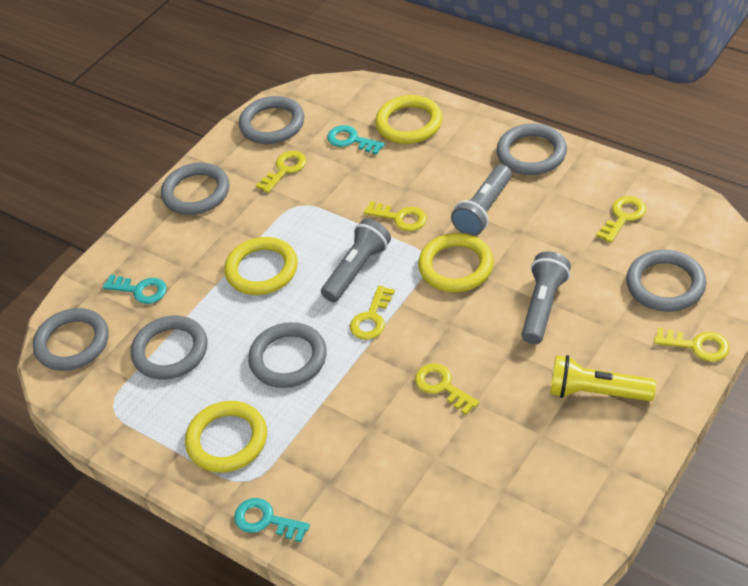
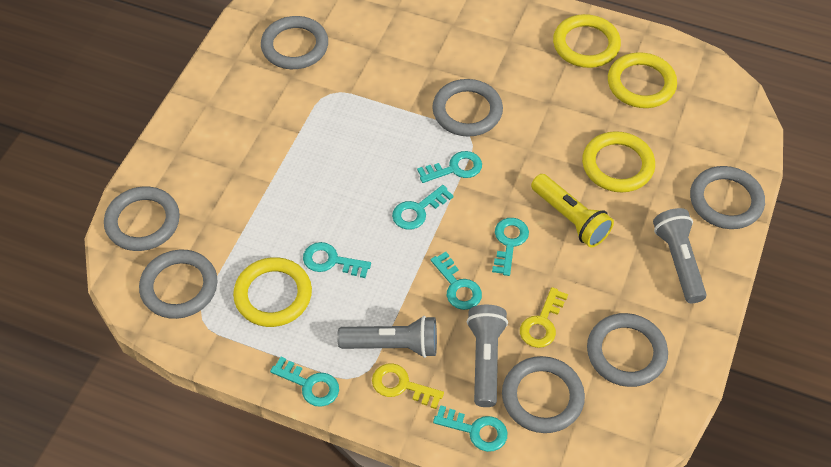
turquoise key: [103,275,167,304] [234,498,310,542] [327,125,385,155] = 3 -> [270,357,339,407] [303,242,371,278] [392,185,454,230] [417,151,482,183] [431,252,482,310] [433,405,508,452] [492,218,529,276] = 7
yellow key: [256,151,307,193] [350,286,395,340] [364,201,427,231] [415,363,479,415] [596,196,646,243] [654,328,730,362] = 6 -> [372,363,444,409] [520,287,568,348] = 2

